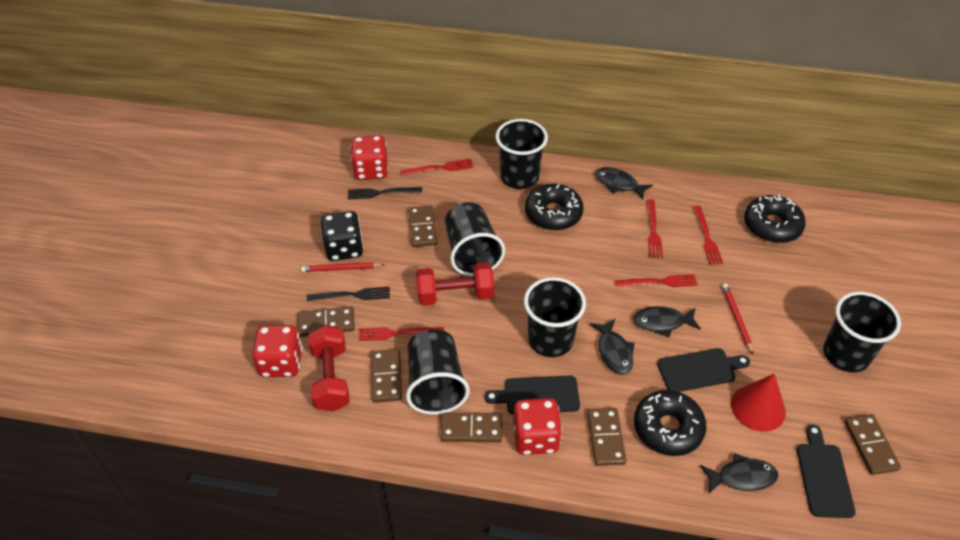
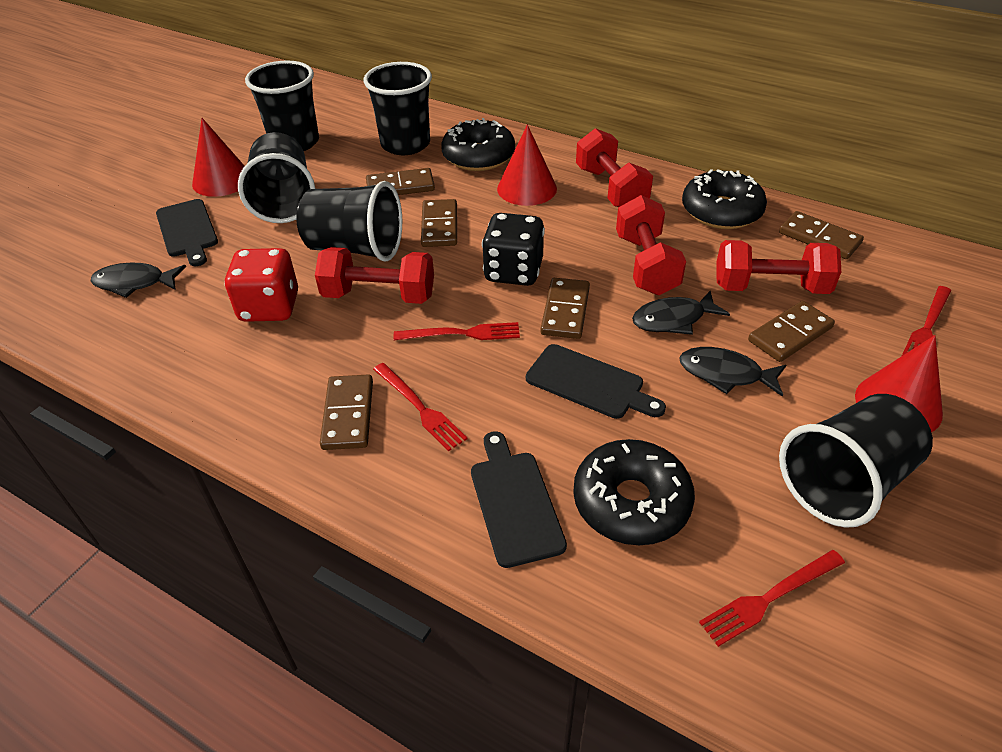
black fish: [590,319,635,375] [595,167,653,200] [633,306,701,337] [700,453,778,494] = 4 -> [91,263,186,298] [632,291,730,335] [679,347,786,397] = 3
black fork: [307,287,390,301] [348,187,422,199] = 2 -> none = 0
red cone: [731,374,786,432] = 1 -> [192,118,244,197] [497,125,557,206] [855,335,943,432] = 3
red dice: [252,325,302,377] [351,135,388,180] [513,398,562,455] = 3 -> [224,248,298,322] = 1
red dumbbell: [308,325,350,412] [416,262,494,306] = 2 -> [315,247,434,304] [576,128,653,207] [616,195,686,295] [716,240,841,294] = 4
red fork: [359,327,444,341] [401,159,473,175] [615,274,698,287] [647,199,663,258] [693,205,723,265] = 5 -> [373,363,468,451] [394,322,520,341] [699,550,845,647] [902,286,951,356] = 4
red pencil: [301,262,385,272] [722,283,753,354] = 2 -> none = 0

